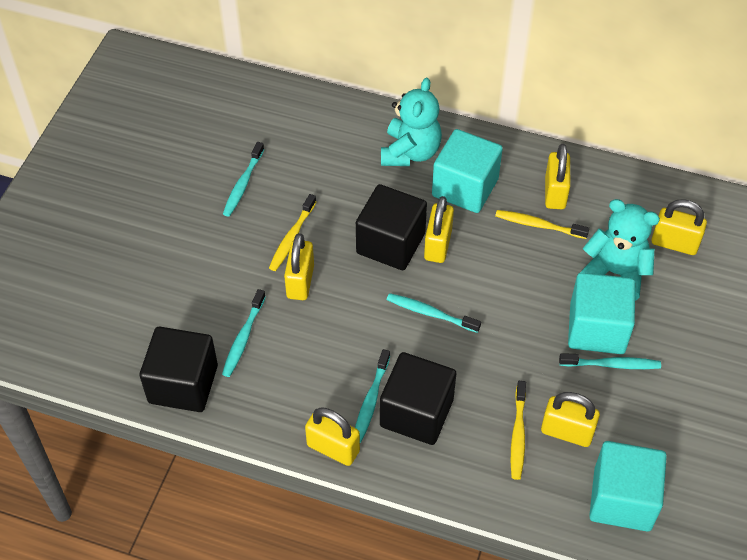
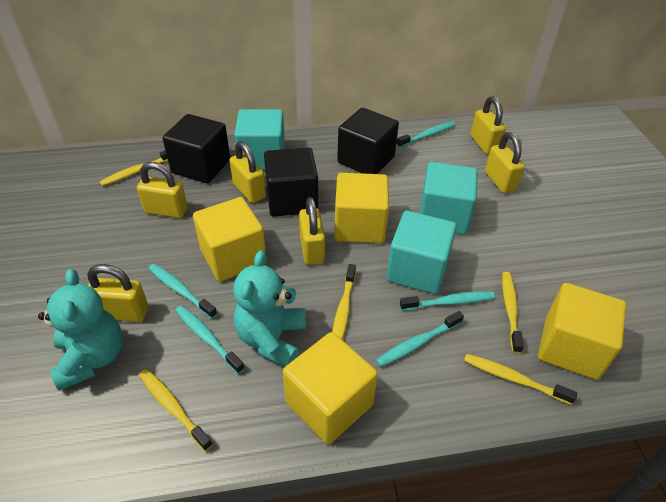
yellow cube: none = 0 -> [193,197,267,282] [283,332,378,444] [334,173,389,243] [538,283,626,380] = 4
yellow toothbrush: [269,194,316,271] [495,210,589,239] [511,381,526,480] = 3 -> [100,150,168,186] [139,369,213,451] [332,264,356,340] [464,354,577,405] [502,272,524,353] = 5

